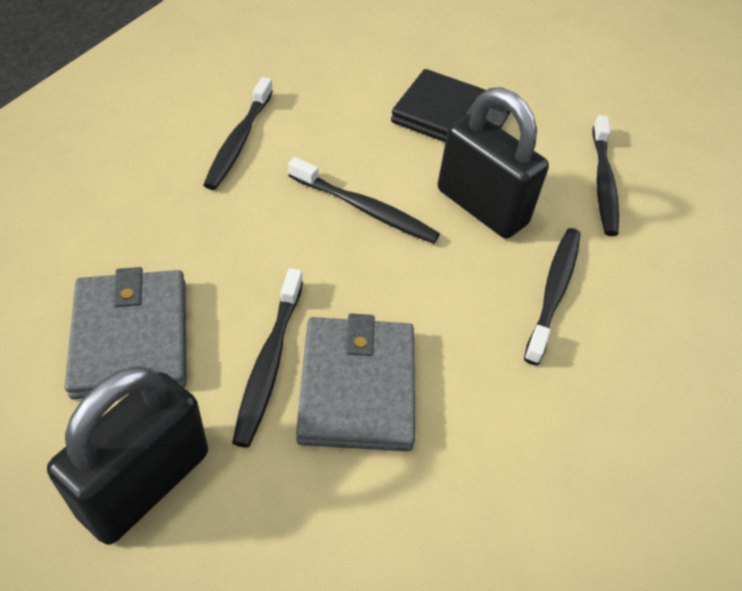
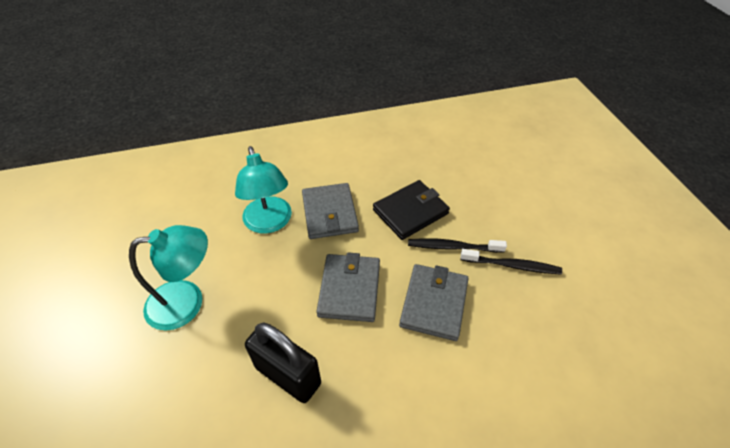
black padlock: [47,366,208,545] [438,87,549,238] = 2 -> [245,323,321,403] = 1
black toothbrush: [203,77,273,190] [232,268,303,448] [288,157,440,244] [524,228,581,365] [592,115,619,236] = 5 -> [408,238,507,253] [461,249,562,275] = 2
grey wallet: [64,267,186,399] [296,313,415,451] = 2 -> [302,183,359,239] [316,252,380,322] [399,264,469,341] = 3
turquoise lamp: none = 0 -> [129,225,208,330] [235,146,292,234] = 2

